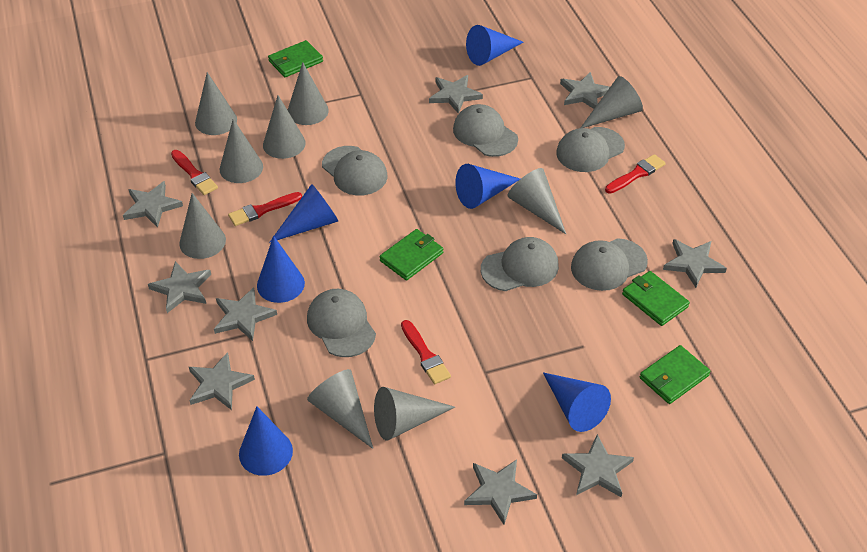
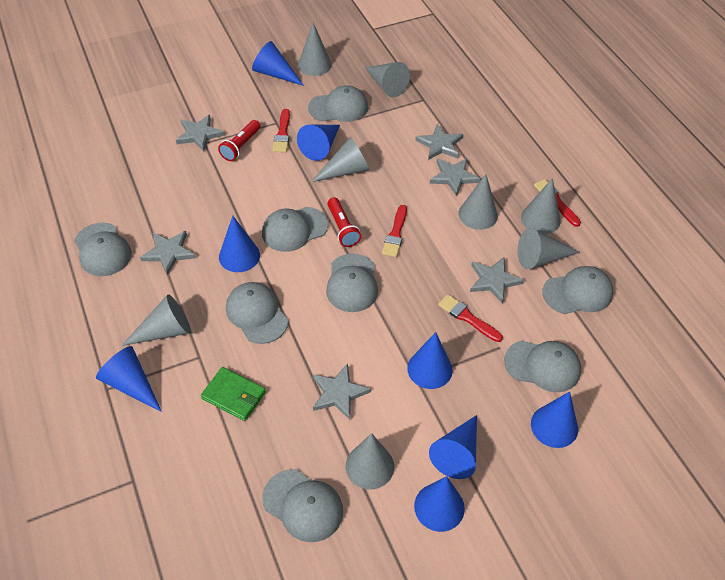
blue cone: [239,407,293,476] [257,236,305,303] [269,184,338,243] [455,164,520,209] [466,25,523,66] [543,372,611,432] = 6 -> [96,346,162,412] [219,216,260,272] [252,41,304,86] [297,125,340,161] [407,332,453,389] [414,476,465,532] [429,415,477,479] [531,391,578,448] = 8
green wallet: [268,40,323,77] [380,229,443,280] [622,271,690,326] [640,345,710,404] = 4 -> [201,367,266,421] = 1
grey cap: [307,289,376,357] [322,146,387,196] [453,104,518,157] [481,237,559,291] [556,127,625,172] [571,238,648,291] = 6 -> [74,223,132,276] [226,282,288,344] [262,207,328,252] [262,469,343,542] [308,85,368,122] [326,253,378,312] [504,341,581,392] [542,266,613,314] = 8
grey cone: [179,193,226,259] [195,72,237,135] [219,119,263,183] [263,95,306,159] [288,62,329,125] [307,369,373,449] [374,387,455,441] [507,168,566,234] [580,76,643,128] = 9 -> [121,294,191,346] [298,22,332,76] [311,137,369,182] [346,433,394,489] [365,62,410,97] [459,174,498,230] [518,228,580,269] [521,178,561,234] = 8
grey star: [123,181,183,228] [148,261,211,313] [189,352,255,410] [214,287,277,341] [429,75,483,114] [464,459,537,525] [560,72,610,109] [562,434,634,497] [663,239,727,288] = 9 -> [140,231,196,275] [176,115,225,151] [313,364,371,420] [415,124,463,160] [430,158,480,196] [470,257,524,304] = 6
red flashlight: none = 0 -> [218,120,261,161] [327,197,361,247] = 2

